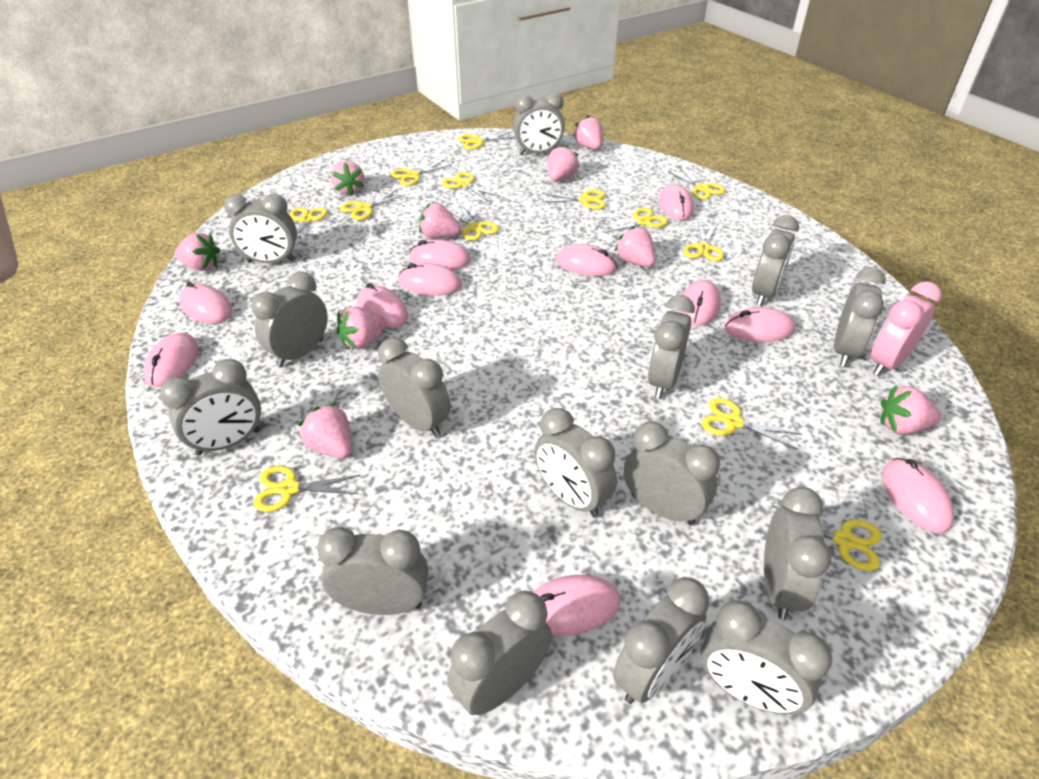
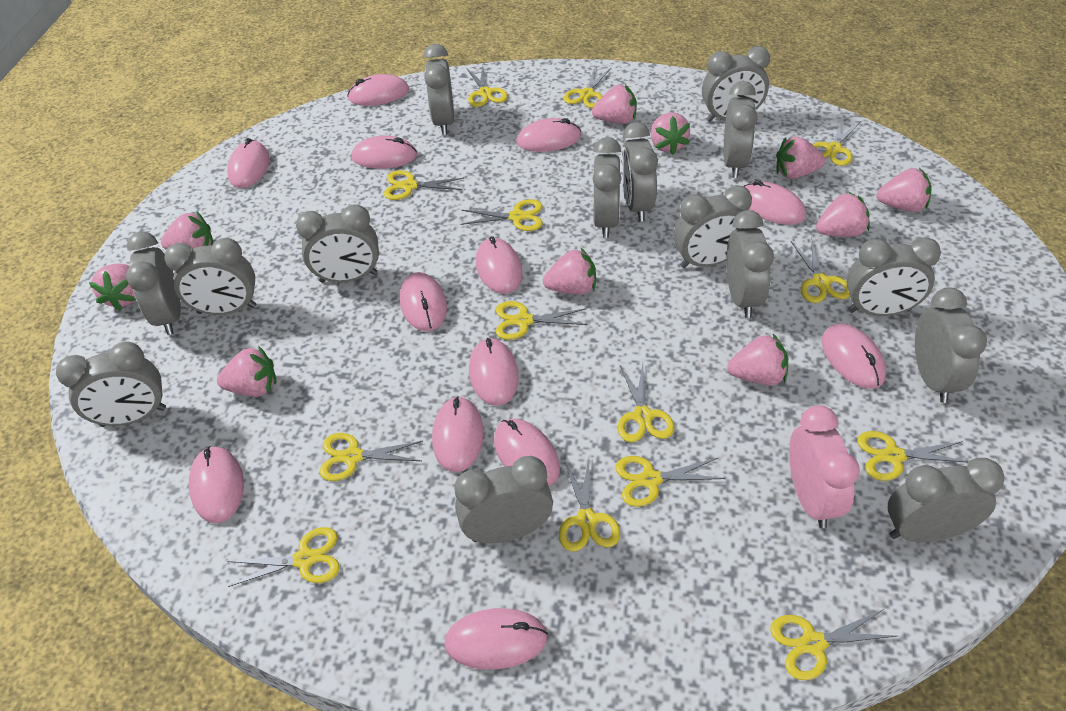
pink mouse: [143,333,199,387] [179,282,232,324] [357,283,408,328] [398,263,462,296] [409,240,471,270] [533,575,620,636] [556,244,617,276] [659,184,694,220] [680,280,721,326] [724,307,795,342] [882,458,954,533] = 11 -> [189,446,244,524] [227,138,269,188] [347,74,409,106] [351,136,417,169] [400,272,447,331] [432,396,484,472] [444,608,548,670] [469,338,519,406] [476,236,523,294] [494,419,560,486] [516,118,581,152] [744,180,806,225] [822,323,886,389] = 13
pink strawberry: [174,232,220,271] [298,403,352,459] [331,161,364,196] [336,306,386,349] [419,203,461,239] [548,145,579,181] [573,115,603,150] [614,226,656,267] [881,385,941,434] = 9 -> [89,264,136,311] [161,212,214,250] [217,346,277,397] [543,247,596,295] [592,85,637,124] [651,113,690,155] [727,334,788,386] [776,136,825,179] [816,191,870,237] [876,168,932,212] = 10
yellow scissors: [254,466,360,512] [290,207,328,245] [340,190,405,220] [390,160,452,186] [442,172,500,201] [448,205,499,240] [458,132,514,150] [542,190,606,209] [604,208,668,241] [669,167,725,199] [683,222,724,261] [702,398,801,449] [767,505,882,571] = 13 -> [228,527,340,587] [320,433,423,481] [384,170,464,200] [461,199,543,231] [466,65,508,107] [496,301,587,340] [559,458,620,551] [564,67,612,108] [615,456,726,507] [618,363,674,442] [770,609,897,680] [791,240,850,303] [812,117,861,166] [857,431,969,481] = 14

